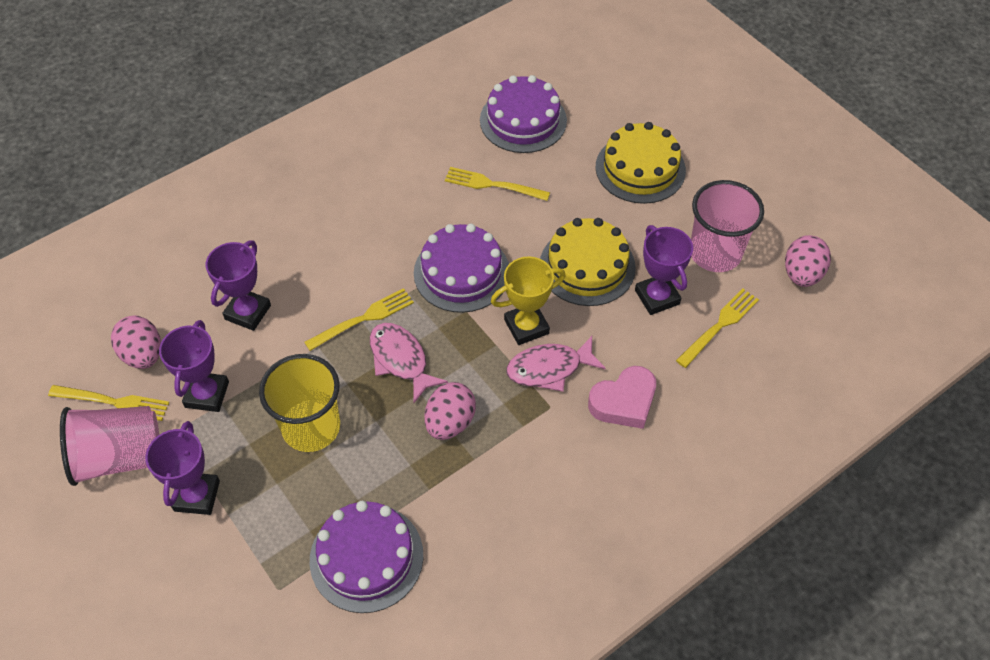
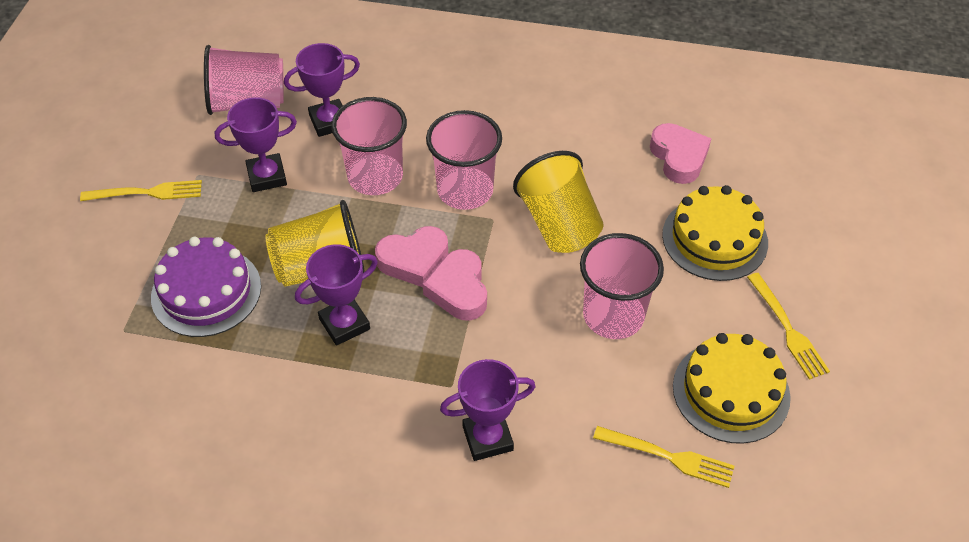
pink cup: [60,406,159,486] [691,180,764,272] = 2 -> [204,45,284,115] [331,97,407,195] [426,110,502,210] [580,233,664,339] = 4
pink egg: [111,315,161,369] [424,382,476,440] [785,235,831,287] = 3 -> none = 0
pink fish: [370,323,448,403] [506,336,606,392] = 2 -> none = 0
pink heart: [588,366,656,429] = 1 -> [375,226,448,287] [423,249,487,321] [650,123,711,184] = 3
purple cake: [310,501,423,613] [414,224,509,313] [480,75,567,153] = 3 -> [151,237,261,337] = 1
yellow cup: [259,354,340,452] = 1 -> [265,200,365,287] [513,151,604,253] = 2
yellow fork: [48,385,170,421] [304,288,414,351] [445,167,550,201] [676,289,759,368] = 4 -> [80,180,202,201] [593,426,734,488] [747,273,830,380] = 3
yellow trophy: [491,257,566,345] = 1 -> none = 0

